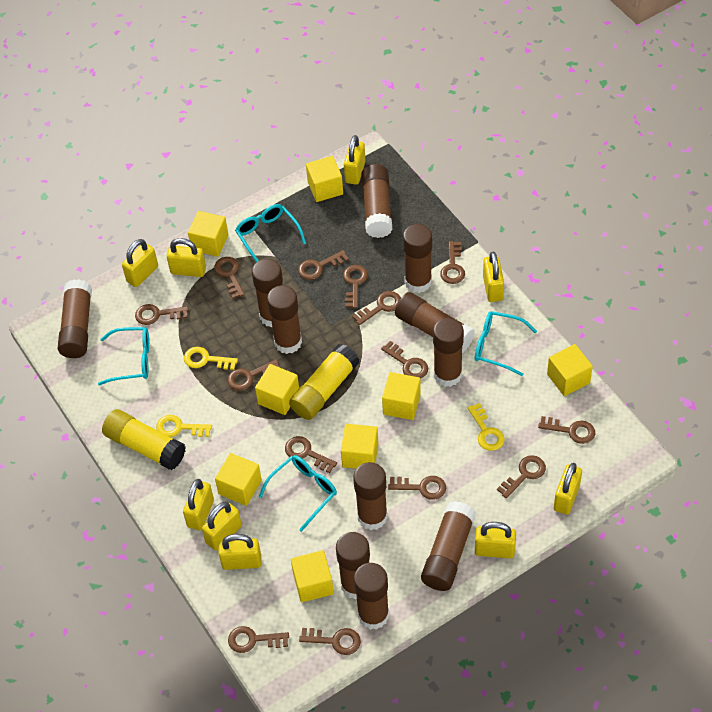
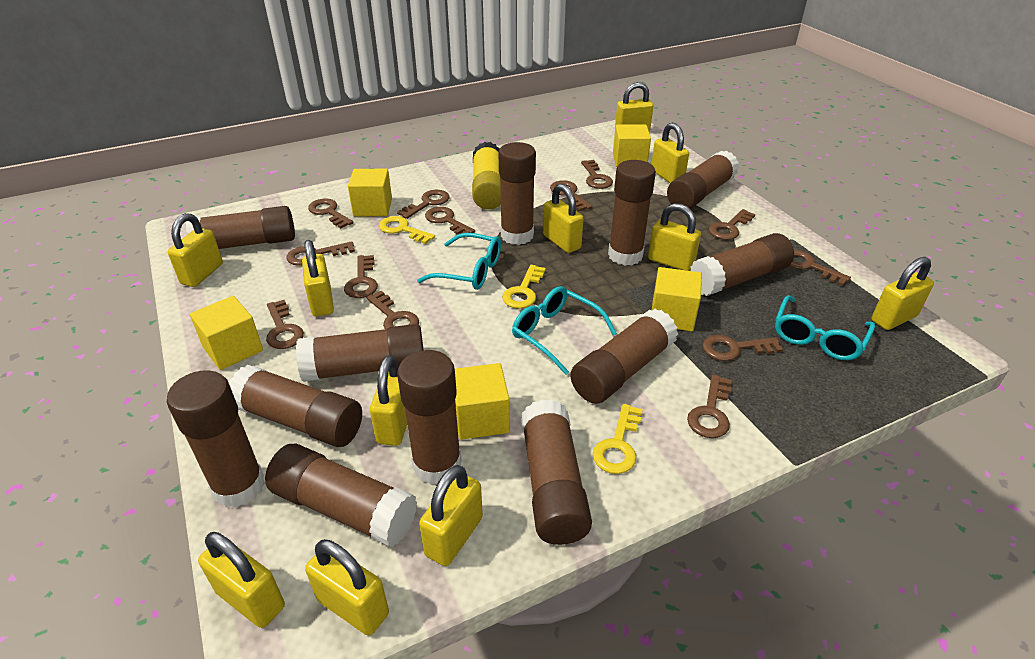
brown glue stick: [57,279,92,358] [252,259,283,327] [267,285,302,354] [336,532,370,599] [353,462,388,530] [354,563,389,630] [361,164,393,238] [395,292,475,353] [403,224,432,293] [421,501,476,591] [433,318,464,387] = 11 -> [167,370,265,508] [186,206,295,249] [229,365,362,447] [265,443,417,547] [296,324,424,382] [397,350,461,485] [499,142,536,245] [521,399,592,545] [570,309,678,404] [608,160,656,266] [667,151,739,209] [690,233,794,296] = 12
brown key: [135,304,189,325] [214,257,245,299] [228,359,280,391] [228,626,289,653] [285,436,337,473] [298,250,349,280] [299,628,361,655] [343,265,368,308] [352,291,401,325] [381,341,428,379] [388,476,446,500] [440,241,465,284] [497,455,546,498] [538,416,595,444] = 14 -> [266,300,304,349] [287,241,355,266] [308,199,354,228] [344,255,378,298] [366,291,419,329] [397,190,449,219] [425,207,475,238] [550,180,592,211] [581,160,613,189] [687,375,732,438] [702,335,783,361] [709,209,755,240] [790,250,851,286] = 13
turquoise glasses: [98,327,149,385] [235,204,306,263] [259,455,337,532] [474,311,537,376] = 4 -> [417,233,501,290] [512,286,617,375] [775,295,875,360] = 3
yellow cube: [188,211,229,257] [215,453,262,506] [255,364,299,415] [291,550,334,602] [306,156,343,202] [341,424,378,469] [382,372,421,420] [547,344,593,396] = 8 -> [190,296,263,370] [348,169,392,217] [455,363,510,440] [613,125,651,167] [652,267,702,331] = 5
yellow glue stick: [102,409,186,470] [289,344,359,420] = 2 -> [472,142,501,210] = 1
yellow padlock: [122,239,158,287] [167,238,206,277] [183,479,214,530] [202,502,242,551] [218,534,261,570] [344,135,366,185] [475,522,516,559] [483,252,504,302] [554,463,582,515] = 9 -> [168,213,223,287] [198,532,285,628] [302,240,334,317] [305,539,389,636] [370,355,407,446] [419,465,483,566] [543,184,584,253] [615,82,653,131] [648,203,701,271] [651,122,689,183] [872,257,934,330] = 11

